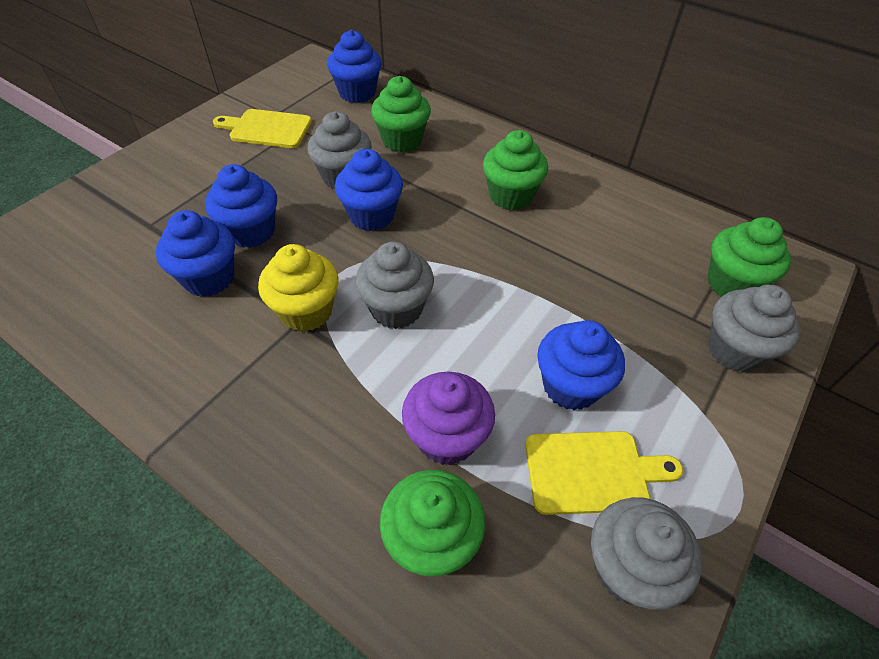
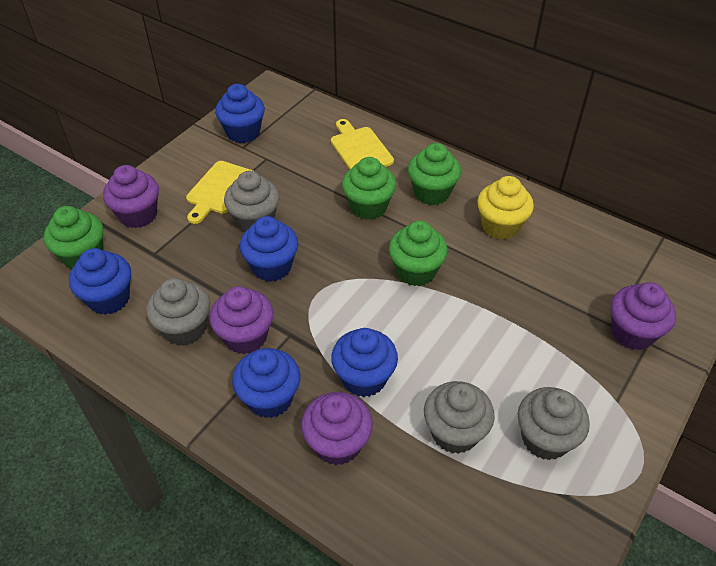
purple cupcake: [402,372,495,465] = 1 -> [103,165,159,228] [209,286,273,354] [301,392,373,465] [611,282,676,350] = 4

